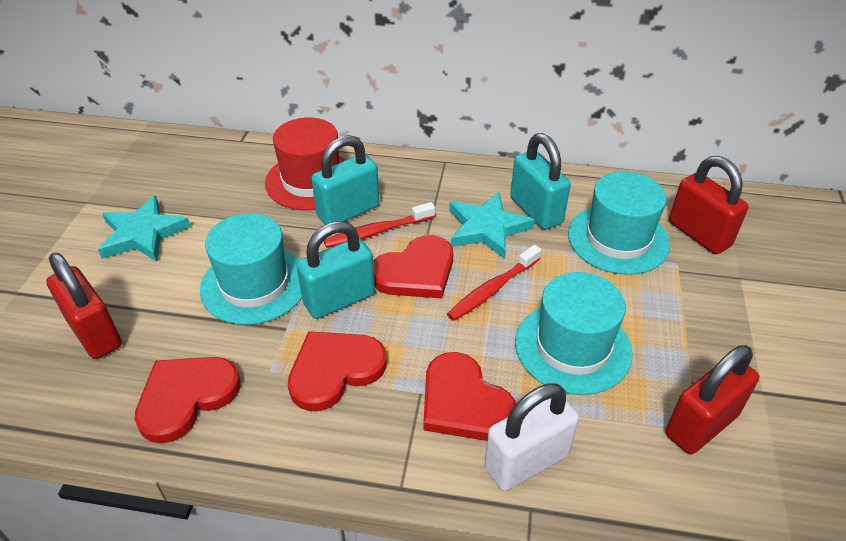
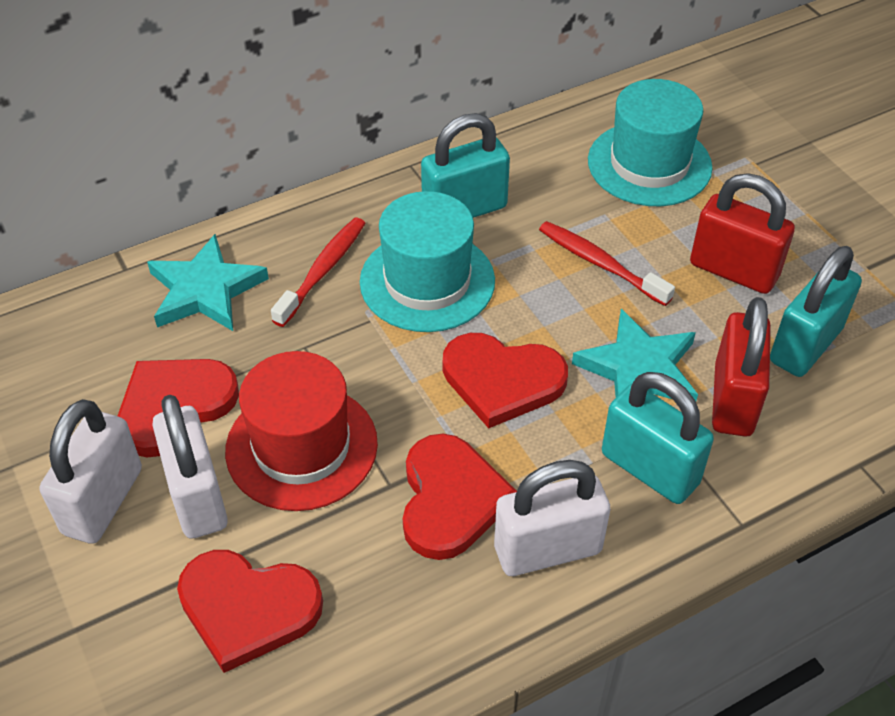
red padlock: [46,253,122,359] [665,345,759,454] [669,156,748,254] = 3 -> [690,173,795,294] [712,297,771,437] = 2
turquoise hat: [200,214,302,325] [515,272,633,395] [568,171,670,275] = 3 -> [360,191,495,332] [588,79,713,206] = 2
white padlock: [484,383,579,491] = 1 -> [40,399,142,544] [152,395,228,539] [494,460,611,576] = 3

